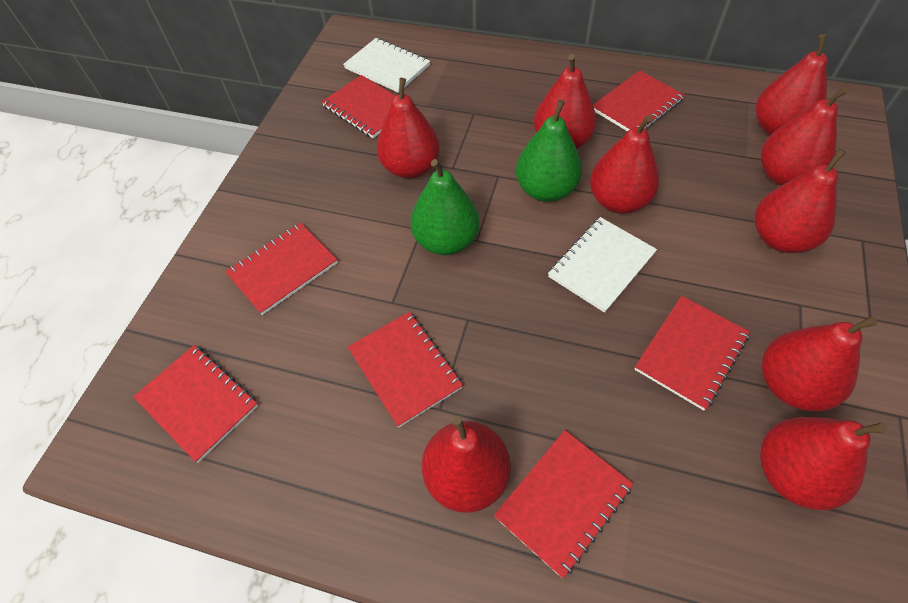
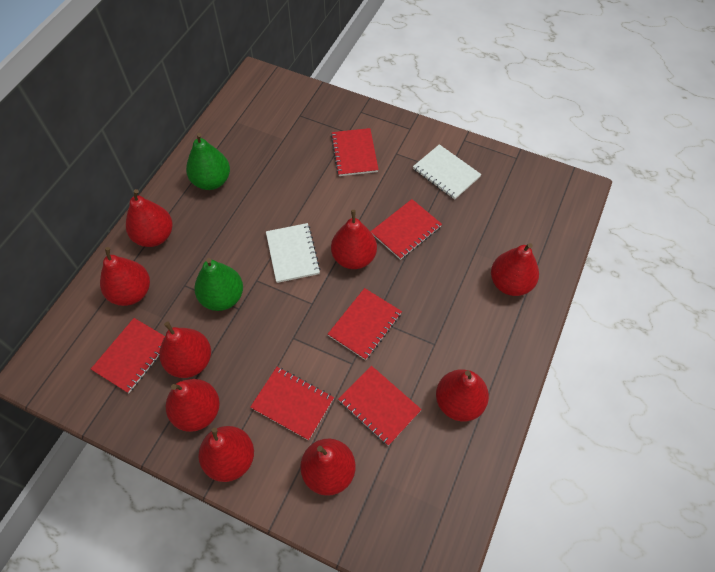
red notebook: [133,345,258,463] [225,223,338,315] [322,75,395,138] [348,312,463,427] [494,430,633,579] [593,70,685,132] [634,296,750,411] = 7 -> [91,318,165,393] [250,367,334,441] [328,288,402,360] [331,128,379,176] [338,366,422,446] [371,199,442,260] = 6

